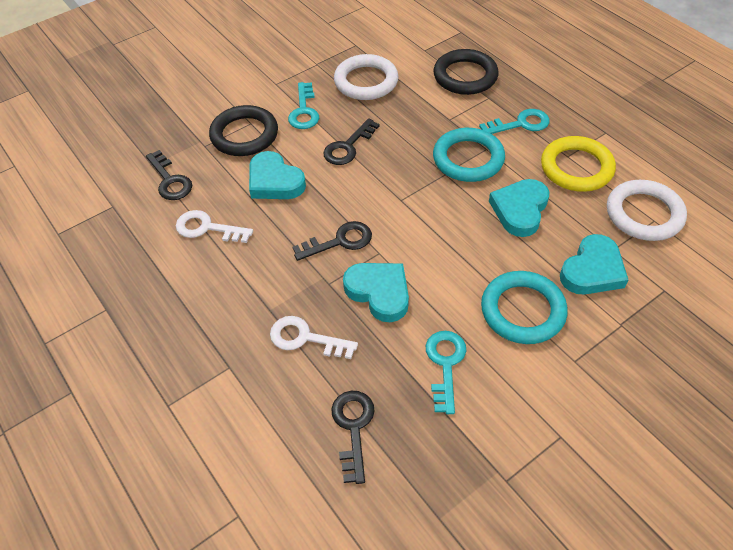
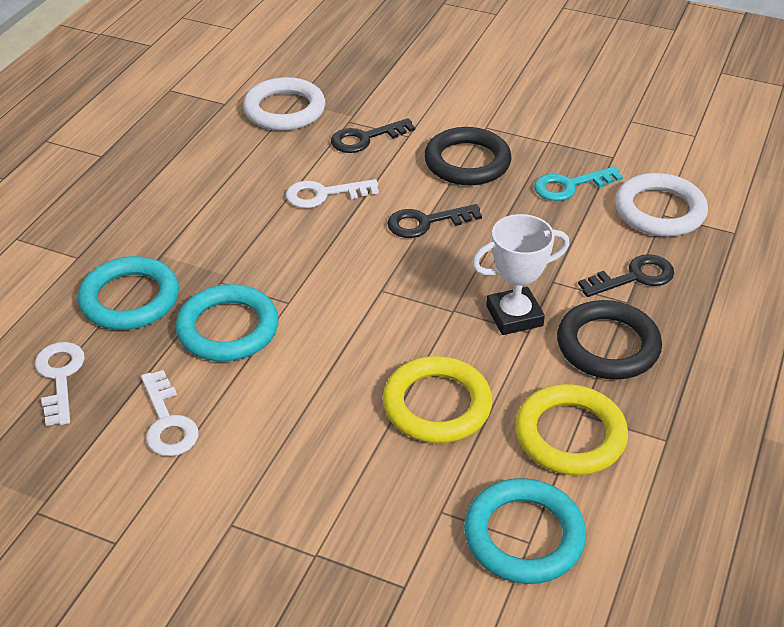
black key: [146,150,192,200] [293,221,372,261] [323,118,380,165] [331,391,375,484] = 4 -> [331,118,415,153] [387,204,482,238] [578,254,674,297] = 3
turquoise heart: [249,151,306,199] [343,263,409,322] [489,179,549,237] [560,234,628,295] = 4 -> none = 0
turquoise key: [288,82,319,129] [426,331,466,414] [479,109,550,134] = 3 -> [534,166,623,201] = 1
turquoise ring: [433,128,505,182] [481,271,568,344] = 2 -> [78,256,179,330] [175,284,279,361] [464,478,586,584] = 3
white key: [176,210,253,243] [270,316,358,359] = 2 -> [35,342,85,426] [141,370,199,456] [286,179,379,208] = 3
white trophy: none = 0 -> [472,214,569,335] = 1
yellow ring: [541,136,616,192] = 1 -> [383,356,492,443] [515,384,628,475] = 2

